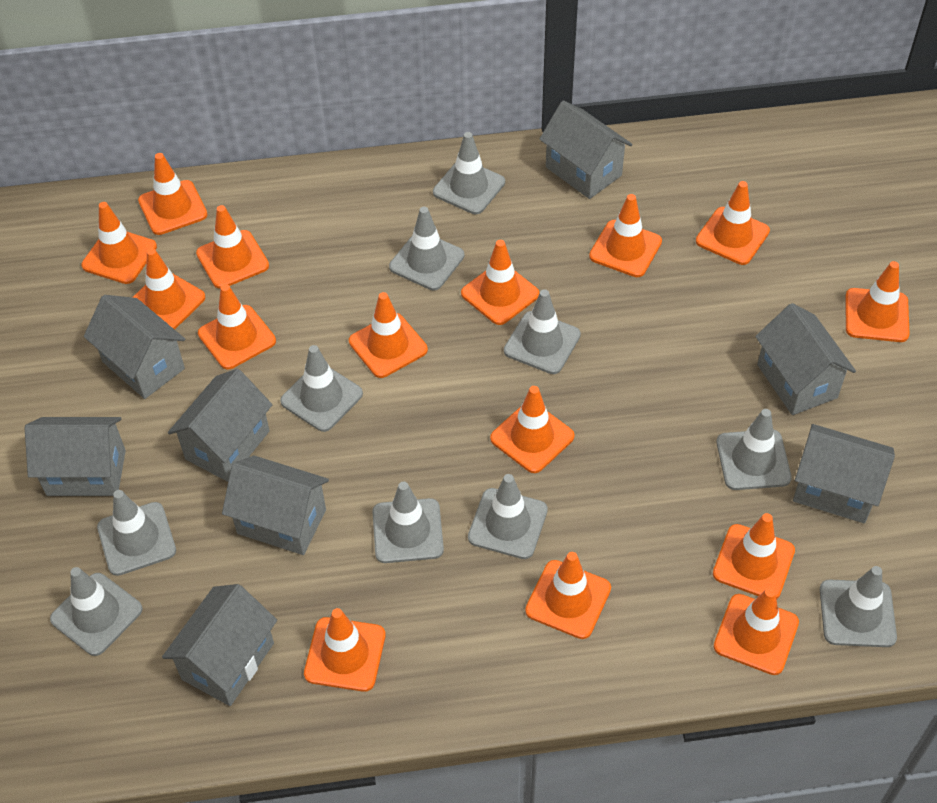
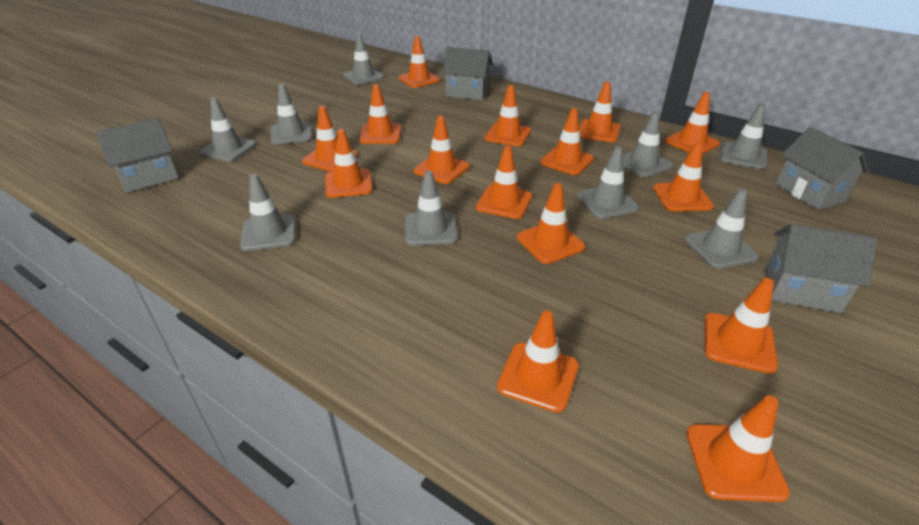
grey house: [24,417,126,496] [84,295,185,399] [162,584,277,706] [168,369,272,482] [222,455,329,555] [539,100,632,199] [755,303,856,415] [793,424,895,523] = 8 -> [95,118,179,193] [442,47,493,100] [764,224,878,313] [776,127,869,210] = 4
grey traffic cone: [50,567,143,656] [97,490,176,576] [280,345,363,432] [372,481,444,563] [389,207,464,290] [433,132,505,214] [468,474,548,559] [504,289,581,374] [717,409,792,490] [820,566,897,647] = 10 -> [199,98,256,162] [240,174,296,251] [271,84,312,145] [343,34,384,85] [405,170,458,246] [577,146,639,219] [623,110,673,178] [685,189,759,269] [720,104,767,169] = 9

